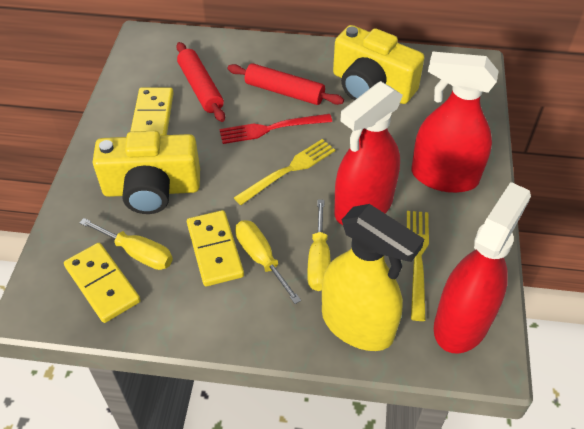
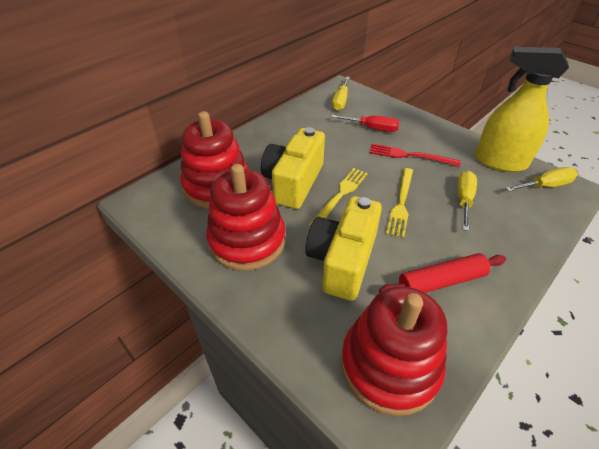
red rolling pin: [176,42,225,122] [228,63,344,105] = 2 -> [379,253,506,293] = 1
red screwdriver: none = 0 -> [331,115,399,132] = 1
red spray bottle: [334,81,403,225] [411,51,498,193] [434,182,531,354] = 3 -> none = 0
red stacking toy: none = 0 -> [180,111,249,209] [206,164,286,271] [341,286,447,416] = 3
yellow domino: [64,243,141,323] [130,87,174,135] [187,210,244,286] = 3 -> none = 0

